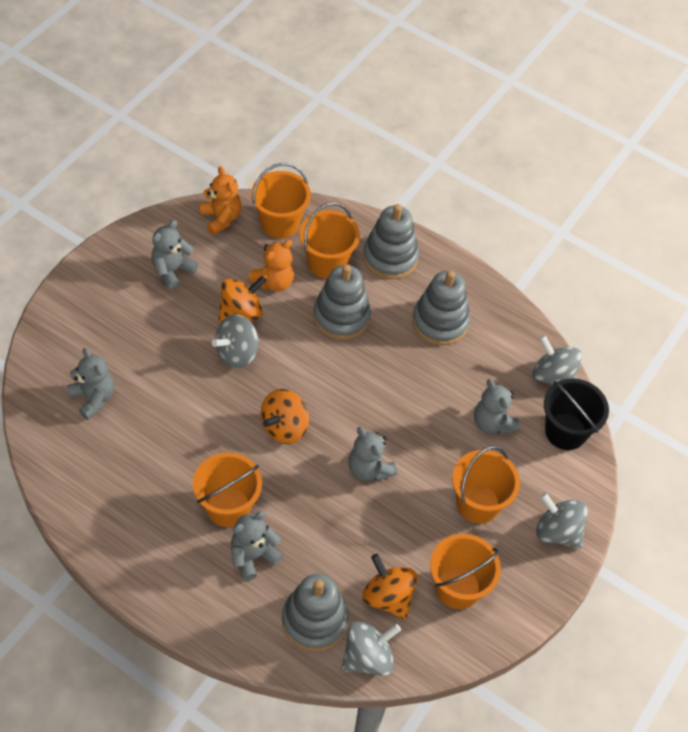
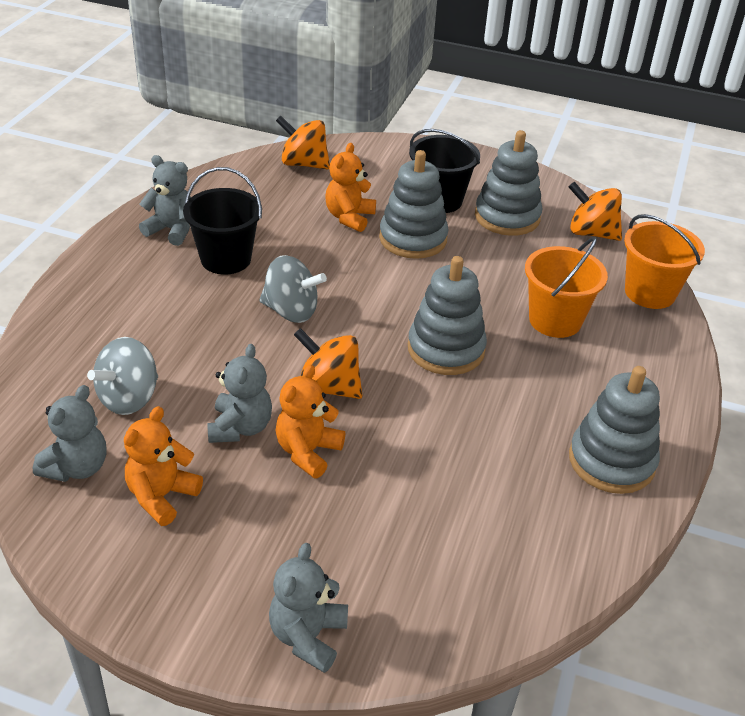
black bucket: [544,378,609,450] = 1 -> [183,167,262,274] [409,129,480,213] = 2
grey spinning top: [212,314,260,368] [341,621,401,676] [532,335,582,385] [536,492,588,549] = 4 -> [87,337,158,415] [259,255,327,323] = 2
grey teddy bear: [67,348,114,420] [151,220,198,290] [231,511,283,581] [348,427,397,481] [474,379,520,435] = 5 -> [33,385,106,482] [139,155,191,246] [208,344,272,443] [269,543,348,673] = 4
orange bucket: [193,452,262,527] [251,163,311,238] [299,202,360,279] [430,534,501,609] [452,446,520,524] = 5 -> [525,237,608,338] [624,214,705,309] = 2
orange teddy bear: [199,167,241,235] [248,240,294,292] = 2 -> [124,406,203,526] [275,364,345,479] [325,143,376,232] = 3

